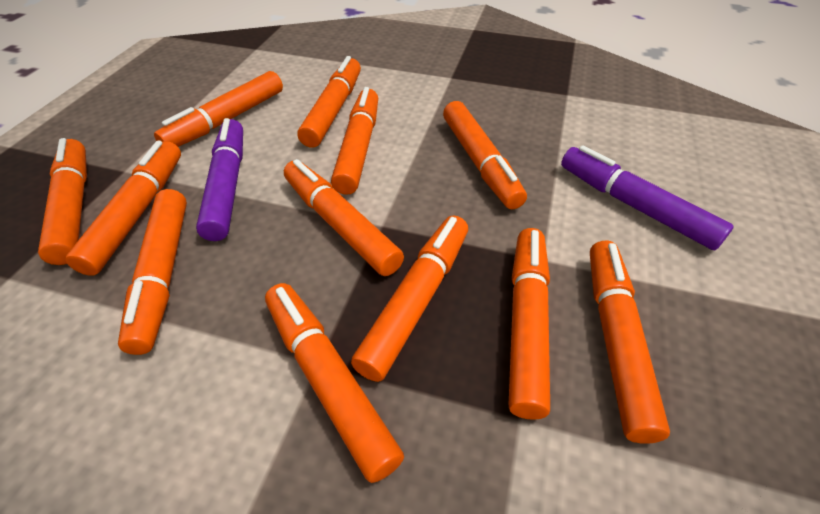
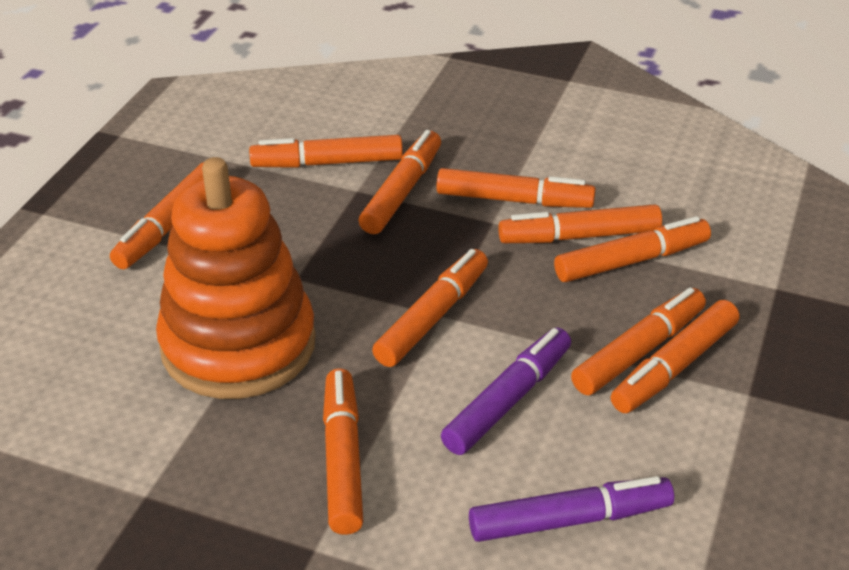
orange marker: [38,138,87,265] [66,141,181,276] [118,189,187,355] [154,71,283,147] [265,283,404,483] [284,159,404,276] [297,56,361,148] [331,87,378,195] [351,216,468,382] [443,101,527,209] [509,228,550,420] [590,240,670,444] = 12 -> [110,162,204,269] [249,135,403,168] [323,368,363,535] [359,130,441,234] [372,249,488,367] [436,168,596,208] [498,204,662,243] [554,216,711,282] [571,287,706,395] [610,300,739,413] = 10
orange stacking toy: none = 0 -> [156,157,316,399] = 1

